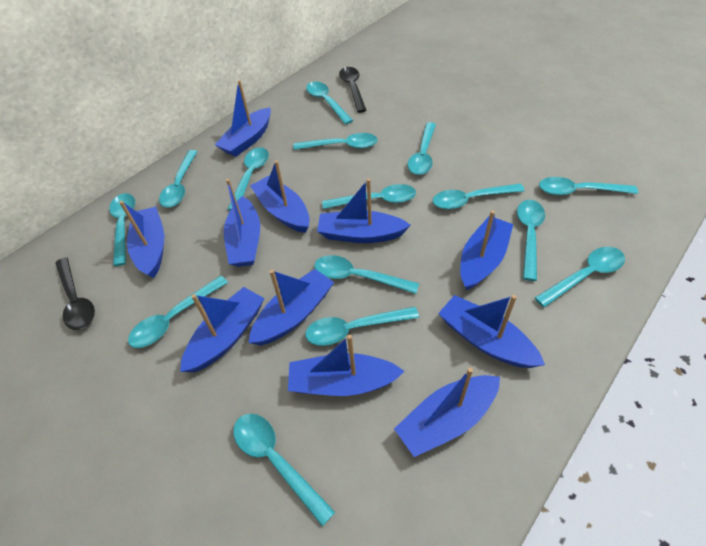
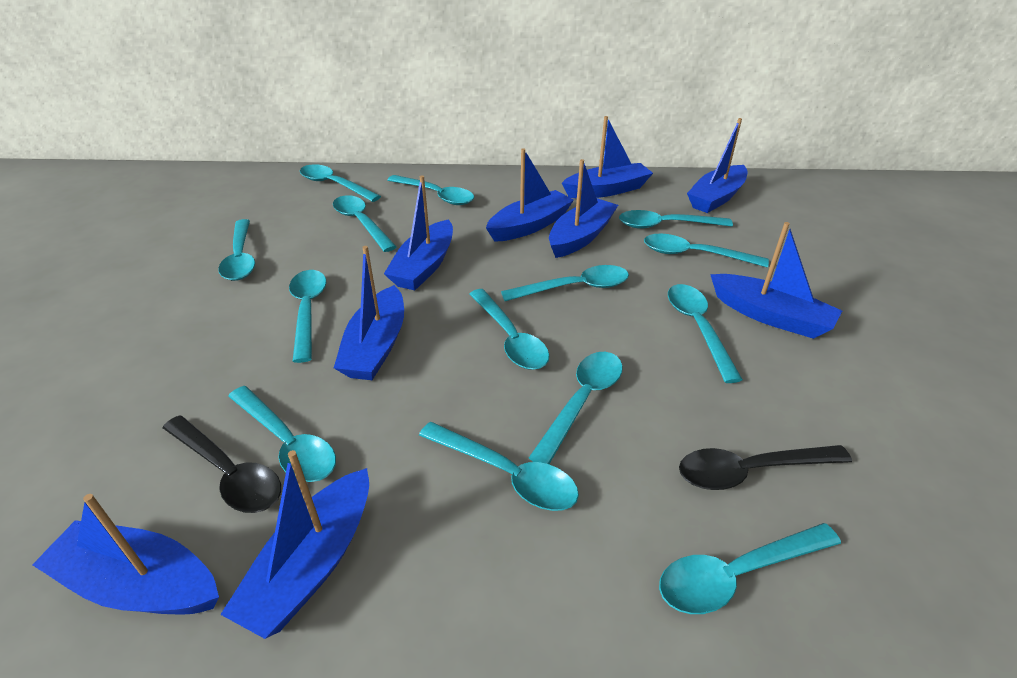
blue boat: [119,201,164,278] [180,287,264,372] [215,80,271,157] [224,179,260,267] [249,269,334,345] [250,160,310,233] [288,335,405,396] [317,178,411,243] [394,367,500,457] [438,295,545,368] [460,210,513,290] = 11 -> [32,494,219,614] [220,450,369,639] [334,246,404,380] [384,176,453,290] [486,148,574,242] [549,159,618,258] [562,116,653,198] [687,118,747,213] [710,222,842,339] = 9
turquoise spoon: [109,193,135,266] [128,276,228,348] [159,150,198,208] [227,147,269,211] [233,414,335,527] [293,133,378,150] [305,307,419,346] [306,82,353,124] [314,255,419,294] [322,184,416,209] [408,122,436,175] [433,184,525,209] [517,200,545,281] [535,247,625,307] [539,177,638,196] = 15 -> [218,219,255,281] [228,386,336,482] [289,270,327,363] [300,164,381,202] [333,195,397,252] [388,175,474,205] [419,422,579,511] [470,289,549,370] [501,265,629,301] [529,352,623,464] [619,210,733,229] [644,234,769,267] [659,523,841,614] [668,284,743,383] = 14

